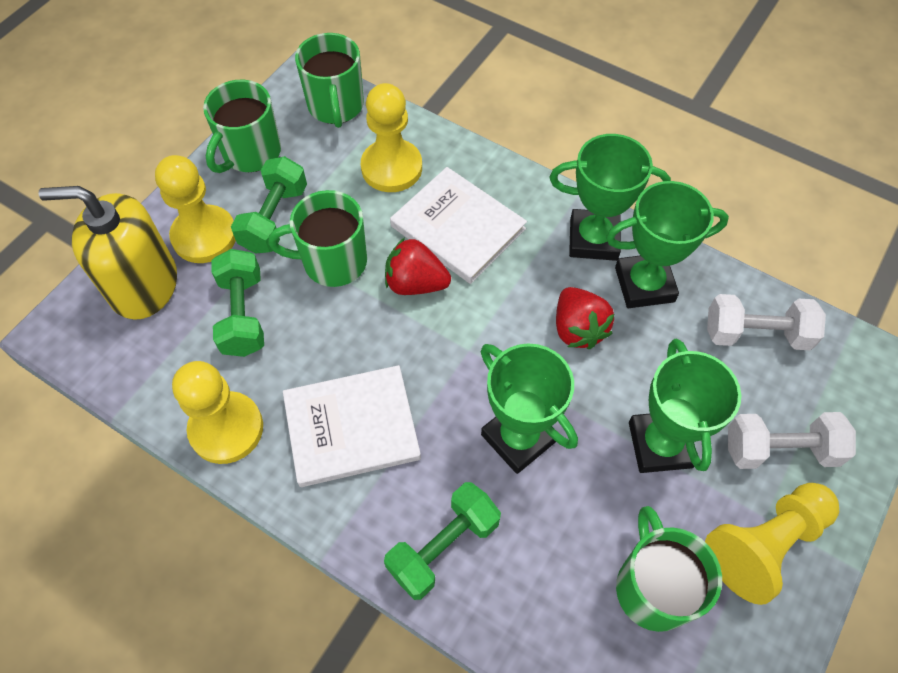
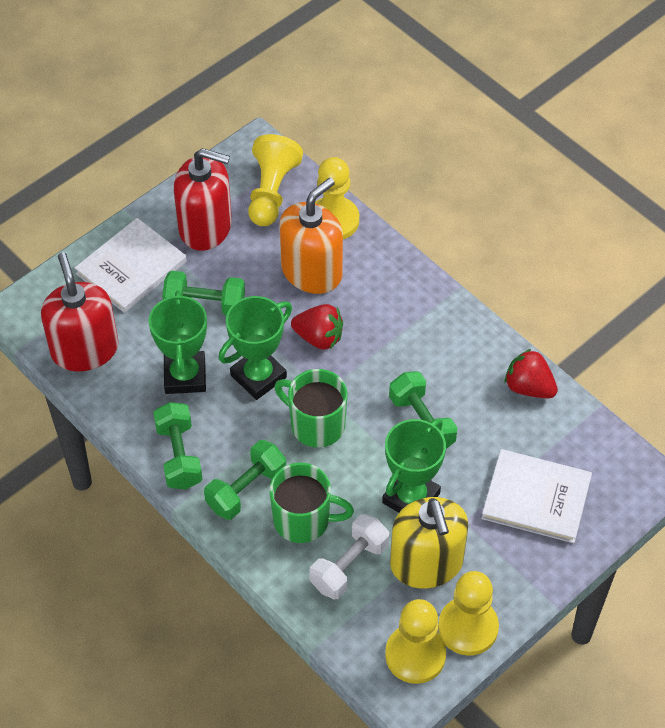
green dumbbell: [211,249,264,357] [231,156,307,254] [384,482,501,600] = 3 -> [153,402,203,489] [162,271,245,316] [204,440,286,520] [389,371,457,449] = 4
green mug: [203,80,281,173] [268,190,367,287] [295,33,364,128] [616,506,722,632] = 4 -> [269,463,354,543] [274,369,347,448] = 2
green trophy: [481,343,578,474] [550,134,671,261] [606,181,729,308] [629,339,741,473] = 4 -> [149,290,207,394] [219,296,292,400] [382,418,446,513] = 3
orange soap dispenser: none = 0 -> [279,178,343,294] = 1
red soap dispenser: none = 0 -> [41,252,119,372] [174,148,232,251] = 2
white dumbbell: [707,294,826,350] [728,412,856,469] = 2 -> [309,514,389,599] = 1

